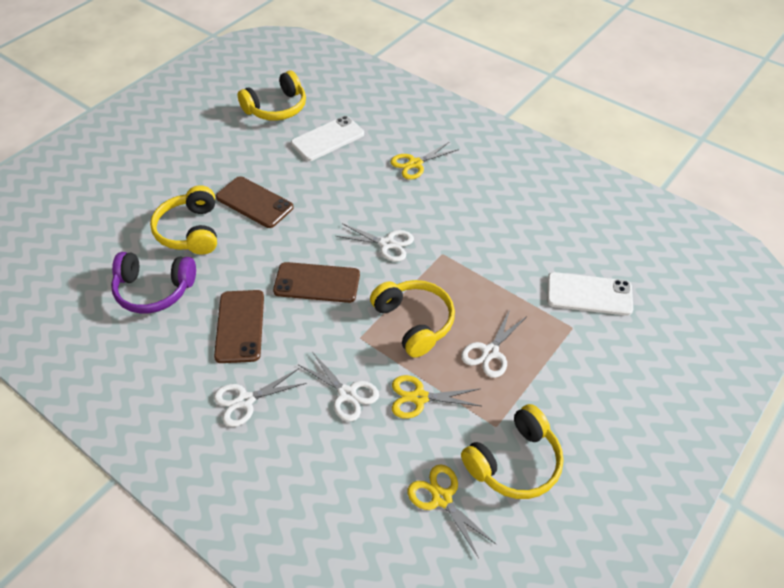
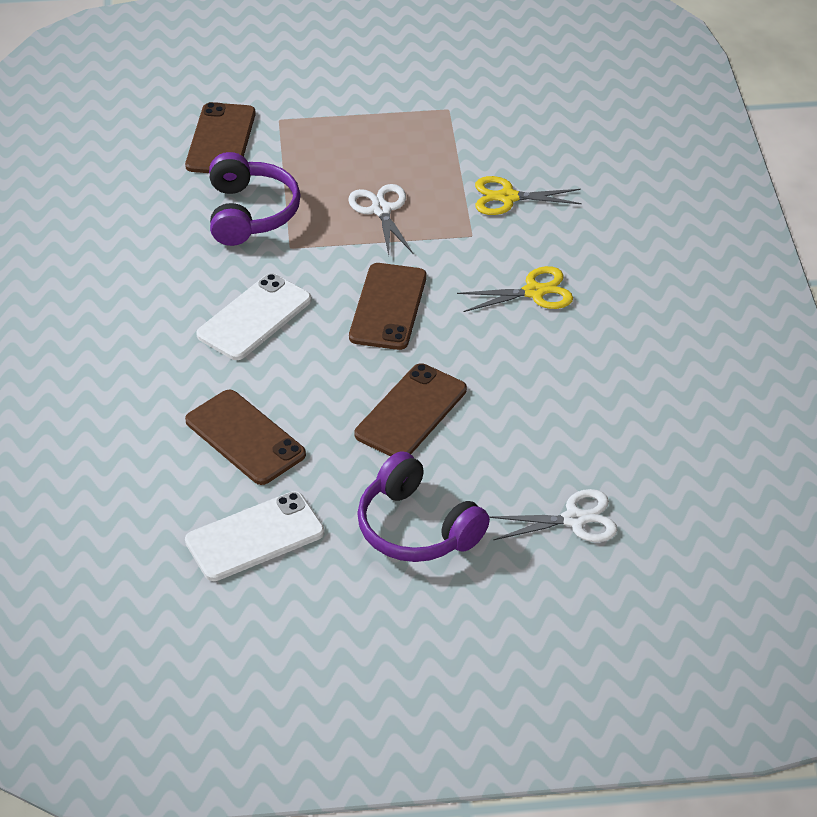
brown phone: [214,290,264,363] [216,176,294,228] [273,262,360,303] = 3 -> [185,102,256,173] [185,390,306,485] [349,263,427,350] [354,363,467,457] = 4
purple headphones: [111,252,196,314] = 1 -> [209,152,301,246] [357,451,490,562] = 2
white scissors: [214,368,307,427] [299,353,379,421] [335,223,414,262] [461,309,527,378] = 4 -> [348,184,413,255] [489,489,618,542] = 2
yellow headphones: [150,185,217,255] [238,71,306,121] [370,280,455,358] [461,404,564,499] = 4 -> none = 0
yellow scissors: [390,142,459,180] [392,375,481,419] [408,464,496,558] = 3 -> [457,266,573,312] [475,176,582,215] = 2

